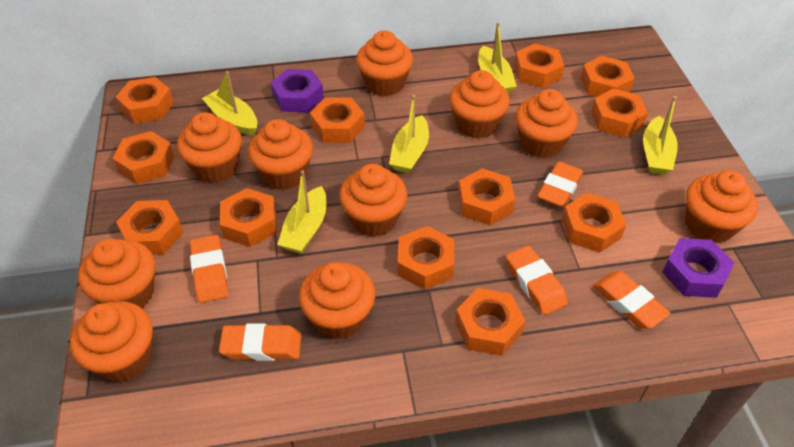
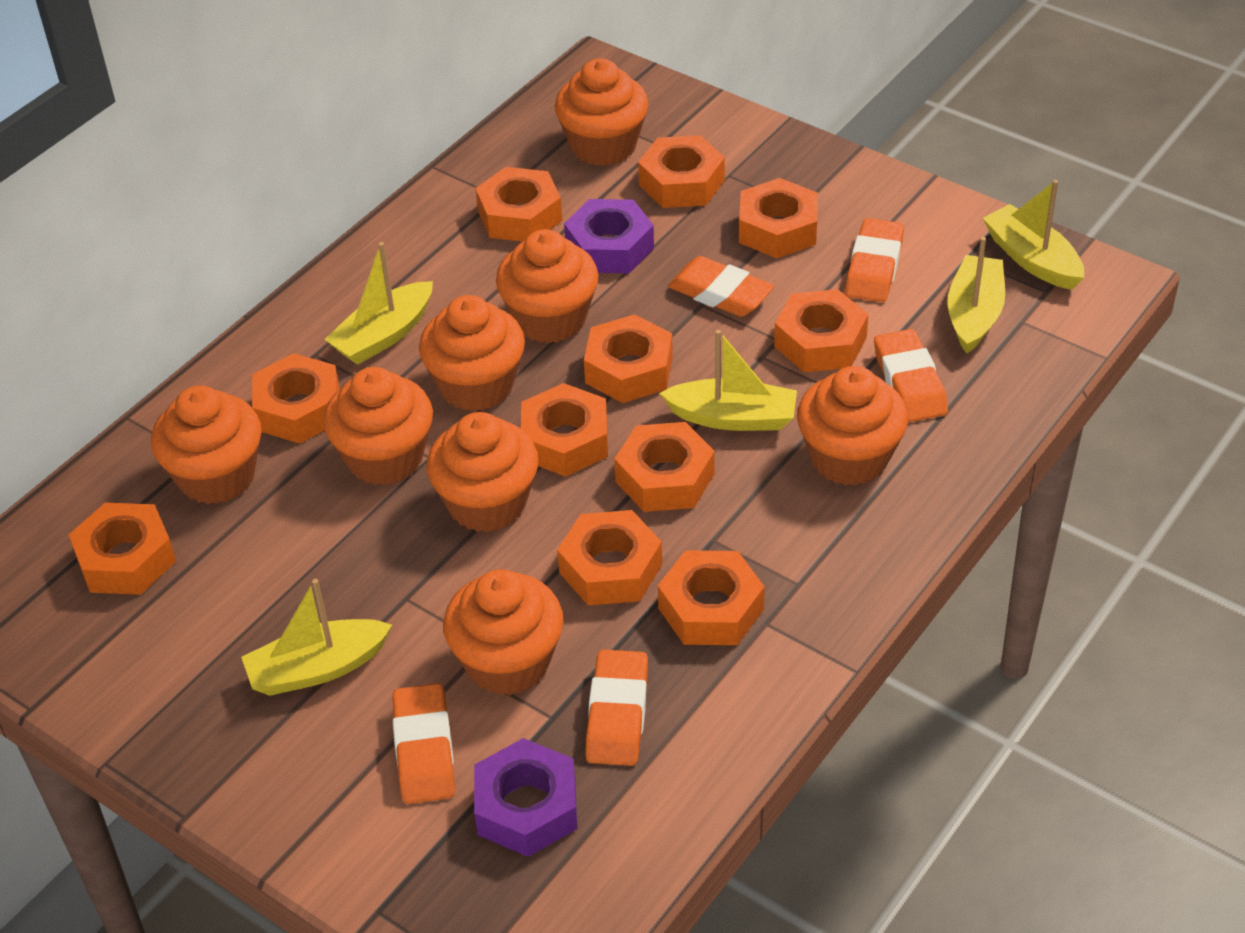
orange cupcake: [70,301,153,382] [78,239,155,308] [177,112,242,183] [248,119,313,190] [299,262,375,340] [339,164,407,237] [356,31,413,96] [449,70,510,138] [515,89,578,158] [685,170,758,243] = 10 -> [151,386,262,504] [323,367,433,486] [419,295,525,411] [426,412,539,532] [443,569,564,695] [496,229,599,344] [555,58,649,166] [797,366,908,486] = 8
orange nut: [113,131,175,184] [116,77,174,124] [116,200,183,255] [220,188,277,247] [310,98,365,143] [397,226,454,290] [455,288,525,356] [458,168,515,226] [514,43,564,88] [562,193,626,252] [581,56,635,97] [591,88,648,137] = 12 -> [69,503,176,595] [252,353,340,443] [475,167,562,242] [521,383,608,477] [557,510,662,605] [584,314,673,403] [614,422,715,512] [638,135,725,208] [658,550,765,645] [739,178,818,258] [774,289,868,372] = 11

